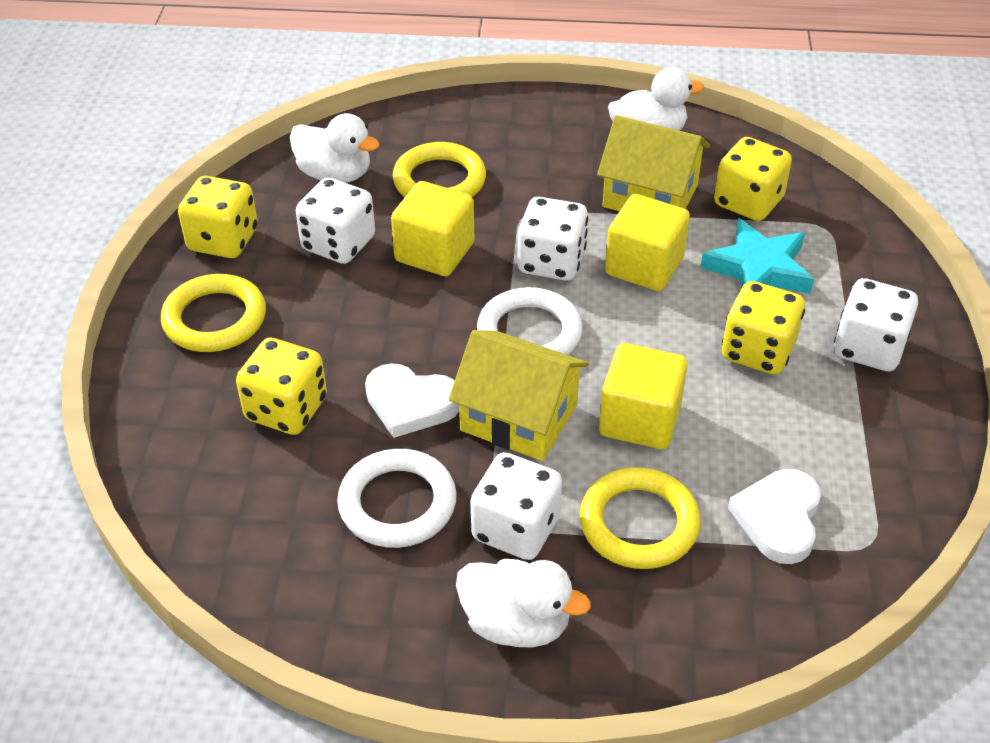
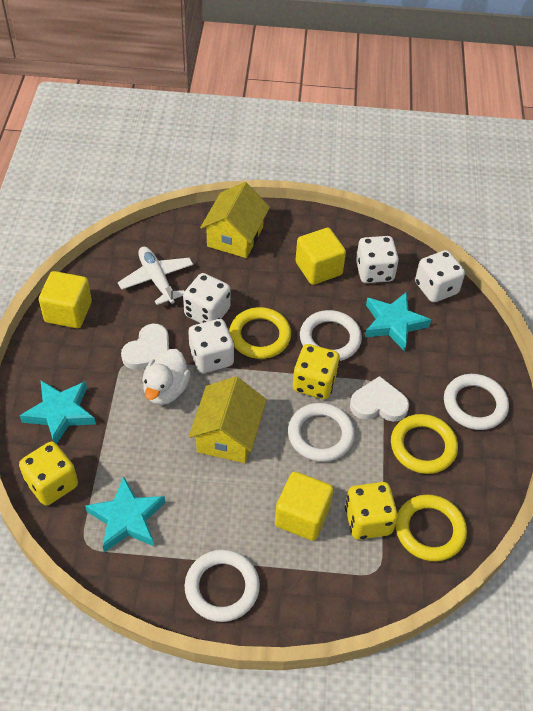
turquoise star: [701,218,814,294] = 1 -> [20,381,96,444] [85,476,166,552] [365,292,431,351] = 3
white duck: [290,113,380,183] [456,559,591,648] [608,67,704,131] = 3 -> [142,349,191,405] = 1
white plane: none = 0 -> [118,247,193,305] = 1
white ring: [337,449,457,548] [477,287,583,355] = 2 -> [185,549,260,622] [288,403,355,462] [300,310,362,361] [444,374,509,430] = 4
yellow dice: [178,176,258,258] [236,338,327,435] [714,137,792,221] [722,281,805,375] = 4 -> [19,442,78,506] [293,344,340,399] [345,482,398,540] = 3

